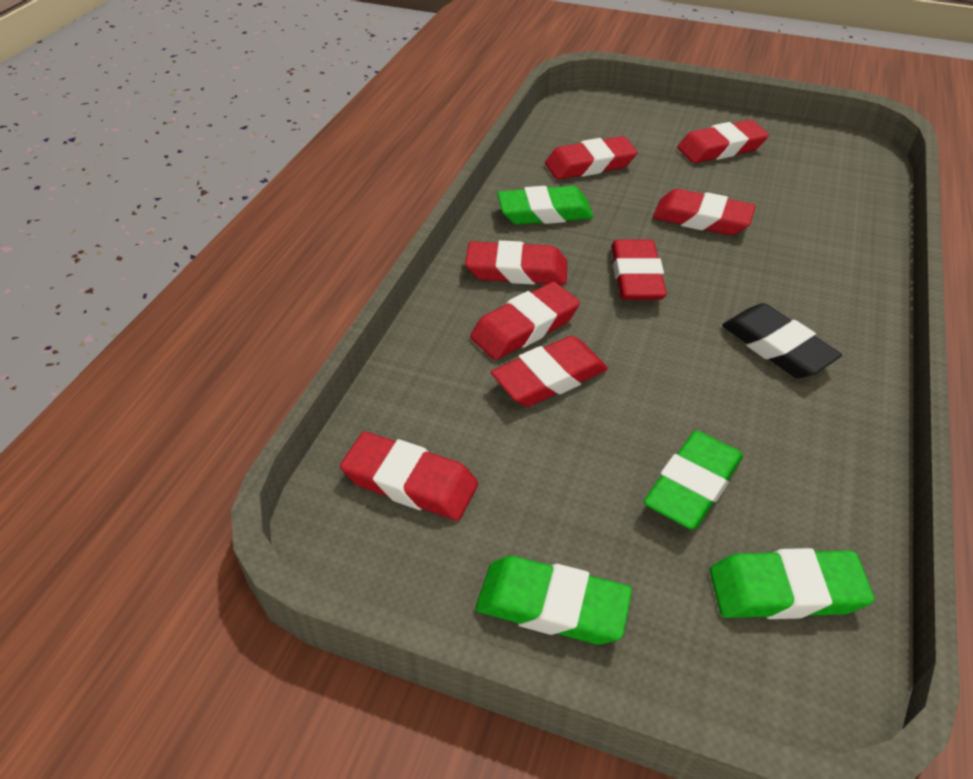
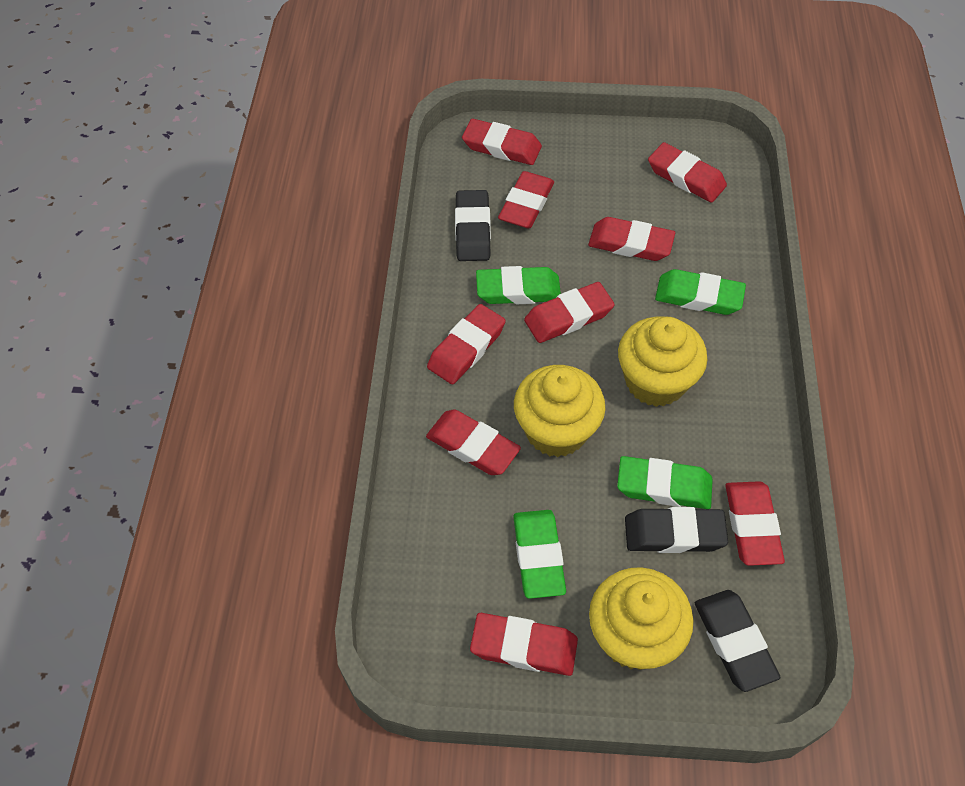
black eraser: [722,303,842,378] = 1 -> [455,190,491,261] [625,507,728,553] [695,590,781,692] = 3
red eraser: [340,432,478,521] [465,240,567,285] [470,282,580,360] [491,336,608,407] [545,136,638,180] [611,239,667,300] [653,189,756,235] [677,120,769,163] = 8 -> [426,409,521,475] [427,304,506,384] [462,119,542,165] [470,613,578,676] [498,171,554,228] [524,282,615,343] [588,217,675,261] [648,142,727,203] [726,481,785,566] = 9
yellow cupcake: none = 0 -> [514,365,606,457] [589,567,694,670] [618,317,707,407] = 3

